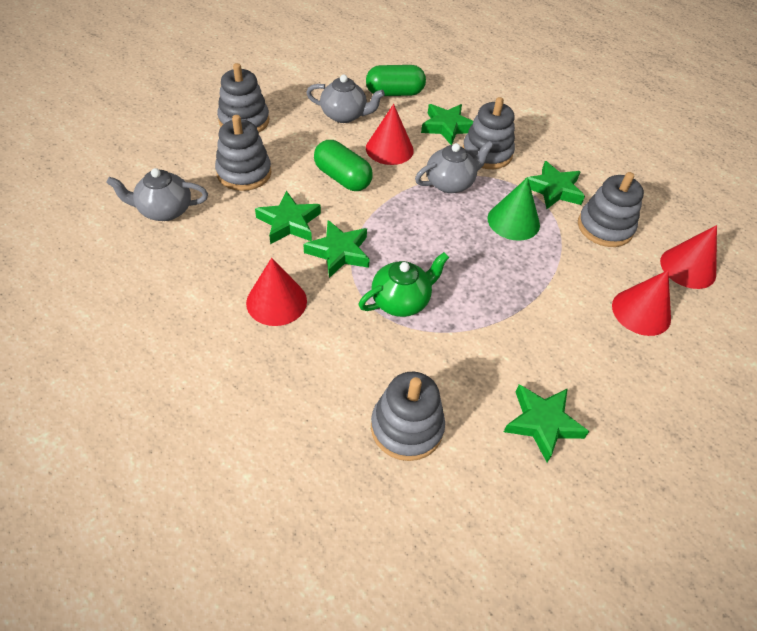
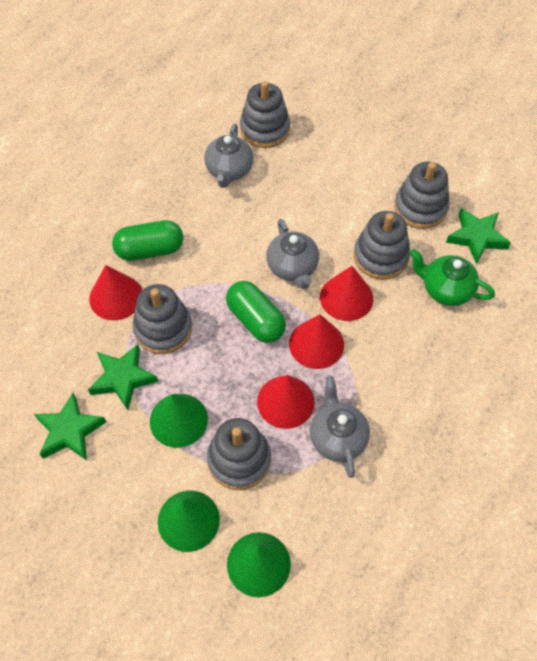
green cone: [488,177,540,241] = 1 -> [150,394,208,448] [158,490,220,552] [227,532,291,597] = 3
green star: [255,191,321,244] [303,220,370,278] [421,104,473,145] [504,384,590,462] [525,161,585,209] = 5 -> [34,393,106,461] [88,344,158,410] [446,208,511,264] = 3

